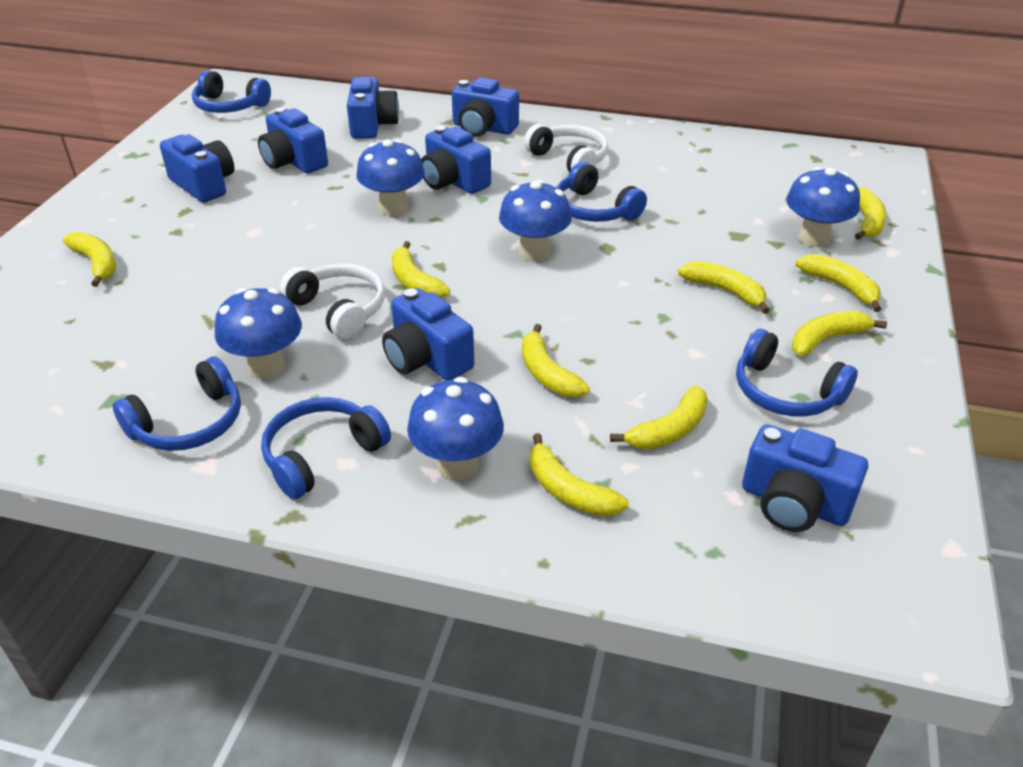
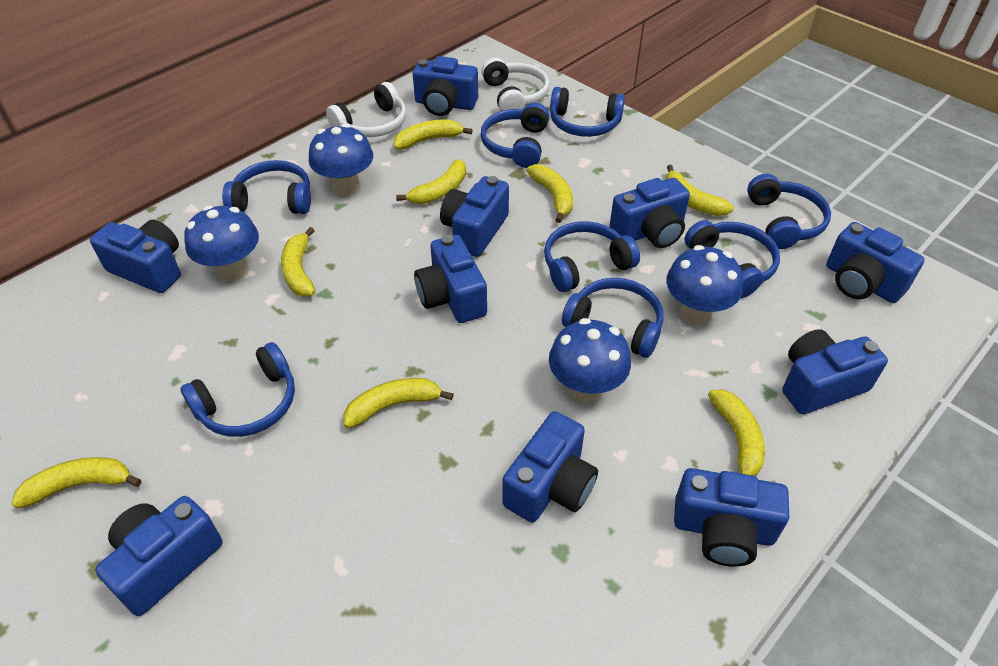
blue camera: [160,134,234,203] [258,108,328,174] [347,77,399,139] [382,288,474,381] [421,126,491,194] [452,77,519,137] [742,424,868,532] = 7 -> [90,220,181,293] [95,496,223,616] [413,56,478,116] [414,235,487,323] [440,176,509,257] [502,411,598,522] [610,178,690,248] [674,468,789,567] [782,329,888,414] [826,222,925,303] = 10
blue headphones: [113,356,241,451] [192,70,271,113] [261,397,391,499] [556,162,647,222] [736,329,858,417] = 5 -> [180,342,295,437] [222,160,311,214] [481,103,549,168] [544,221,640,292] [550,87,625,137] [562,278,663,358] [685,220,780,298] [747,174,831,249] = 8
blue mushroom: [215,288,302,379] [357,139,425,216] [407,377,504,481] [499,180,572,261] [786,167,860,247] = 5 -> [184,205,259,281] [309,124,373,196] [549,318,631,403] [666,245,743,325] = 4
yellow banana: [63,232,116,287] [392,241,450,299] [522,324,590,397] [530,433,629,517] [610,386,708,450] [678,261,770,314] [792,311,887,356] [795,254,881,312] [855,187,887,240] = 9 -> [11,457,141,509] [281,227,315,296] [344,378,454,428] [394,119,473,150] [396,159,466,204] [526,164,573,223] [665,165,734,216] [708,390,765,476] = 8

